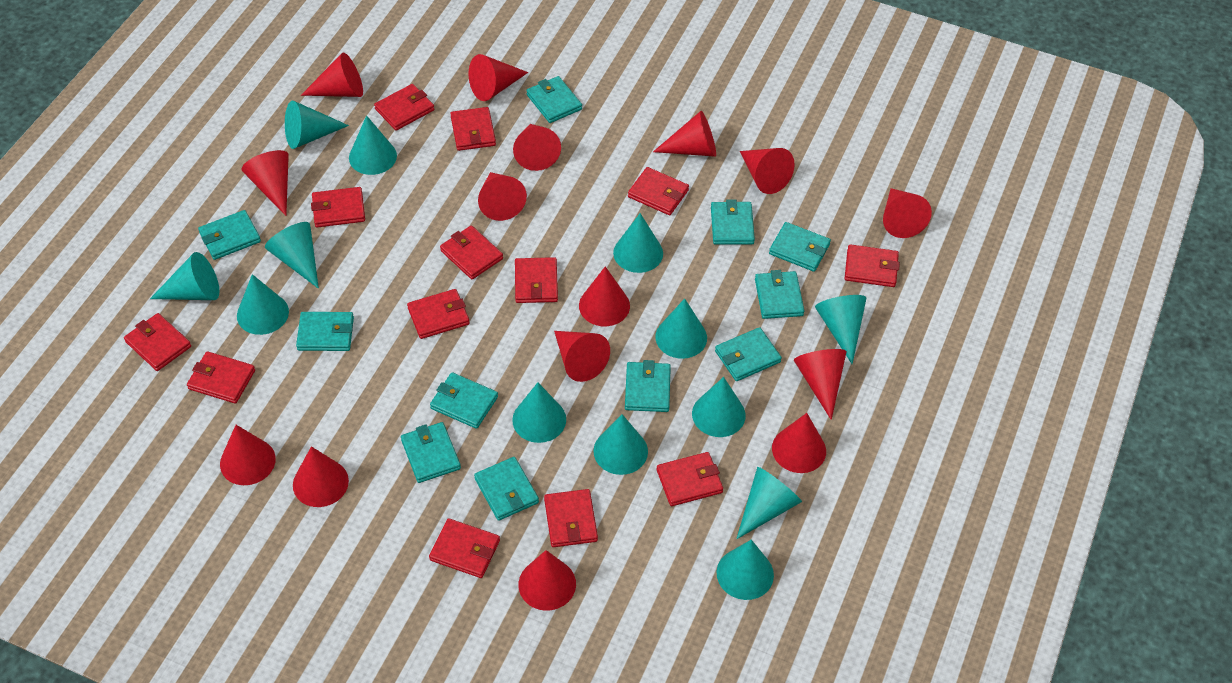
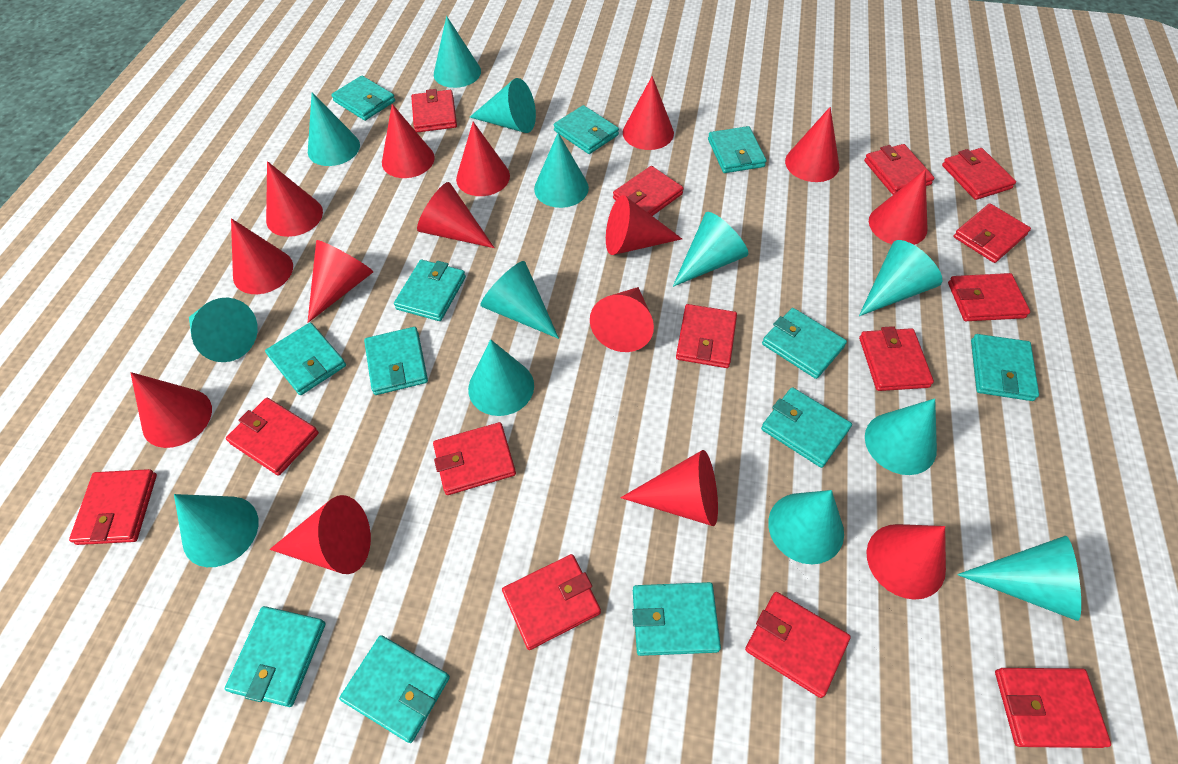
red wallet: [124,313,191,371] [187,351,255,404] [311,187,365,227] [374,84,434,131] [407,289,470,339] [429,518,500,578] [440,225,503,279] [450,107,496,151] [515,257,558,303] [544,489,598,547] [628,167,689,215] [657,452,723,506] [844,244,900,287] = 13 -> [69,469,157,545] [226,398,319,476] [411,89,457,133] [433,422,516,495] [502,554,601,650] [613,166,684,216] [676,304,737,368] [745,592,851,698] [859,326,934,391] [864,144,935,195] [942,148,1016,200] [948,273,1030,321] [954,203,1031,263] [995,668,1111,748] = 14
turquoise wallet: [198,210,261,260] [296,312,354,351] [401,422,461,483] [430,372,498,429] [474,457,539,521] [526,76,582,123] [625,360,671,412] [711,199,755,245] [715,327,782,381] [755,270,804,319] [769,222,831,272] = 11 -> [225,606,326,707] [265,322,346,395] [331,76,395,121] [339,635,450,743] [364,327,428,395] [394,260,466,321] [554,105,619,154] [632,582,721,656] [708,126,766,173] [761,387,852,468] [762,308,847,379] [971,334,1039,401] = 12

